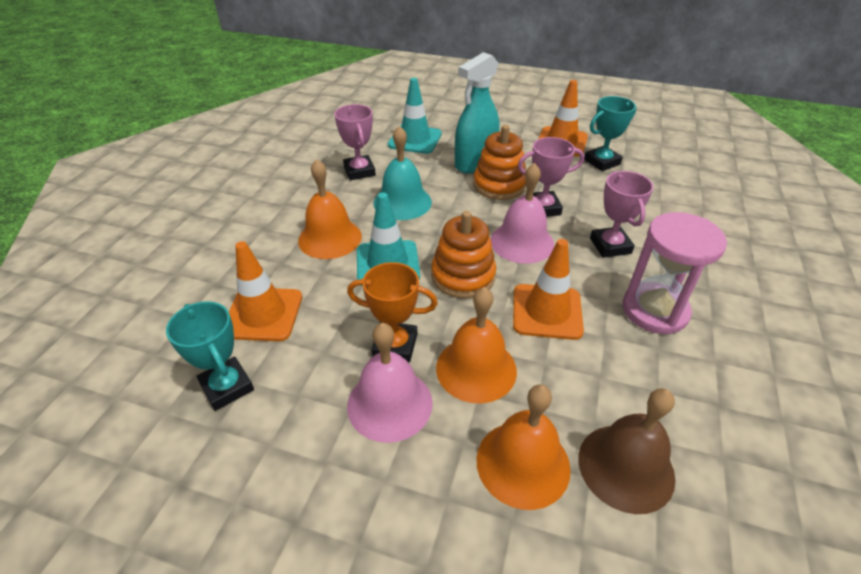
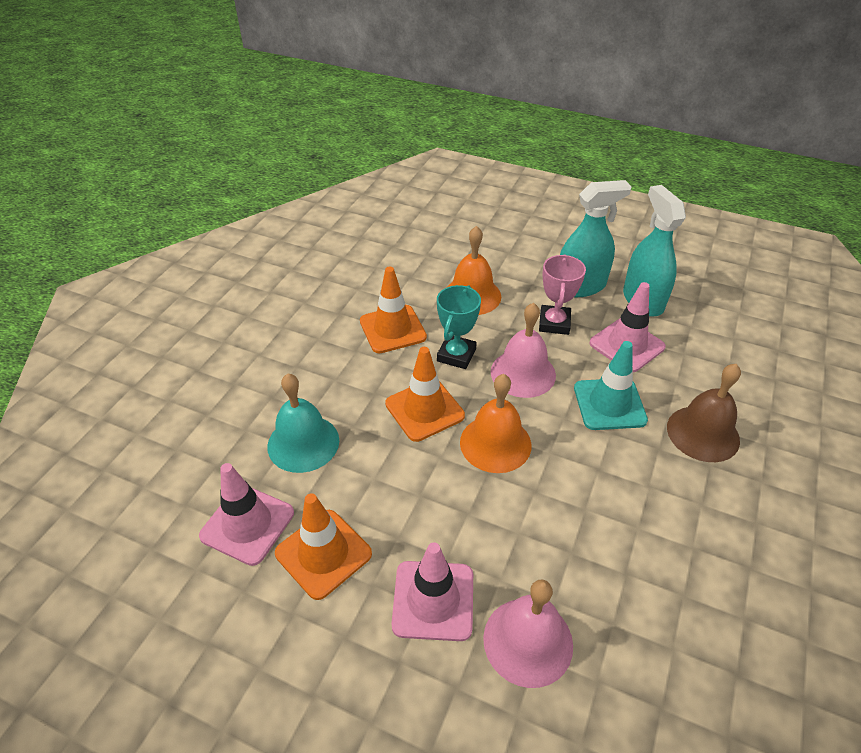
orange bell: [298,159,362,259] [436,287,517,404] [476,384,571,510] = 3 -> [446,226,501,315] [460,374,531,473] = 2
orange stacking toy: [431,211,496,298] [473,125,526,200] = 2 -> none = 0
orange trophy: [347,262,438,362] = 1 -> none = 0
pink hourglass: [623,212,727,334] = 1 -> none = 0
pink traffic cone: none = 0 -> [199,463,294,566] [391,542,473,641] [589,282,666,372] = 3
pink trophy: [334,104,376,180] [518,137,584,217] [590,171,654,258] = 3 -> [539,254,586,335] = 1
turquoise spray bottle: [455,52,499,173] = 1 -> [560,180,632,297] [623,185,686,317] = 2
turquoise traffic cone: [357,192,420,286] [388,78,442,154] = 2 -> [574,341,648,430] = 1
turquoise trophy: [166,301,254,411] [584,96,637,171] = 2 -> [437,285,481,369] = 1

